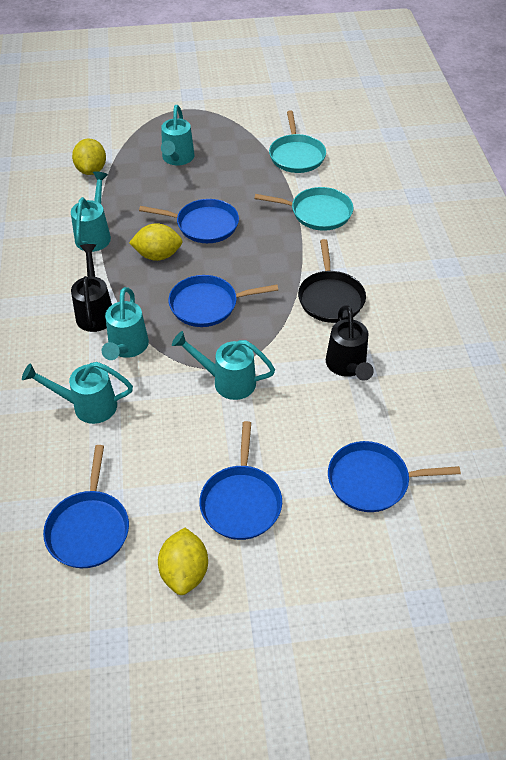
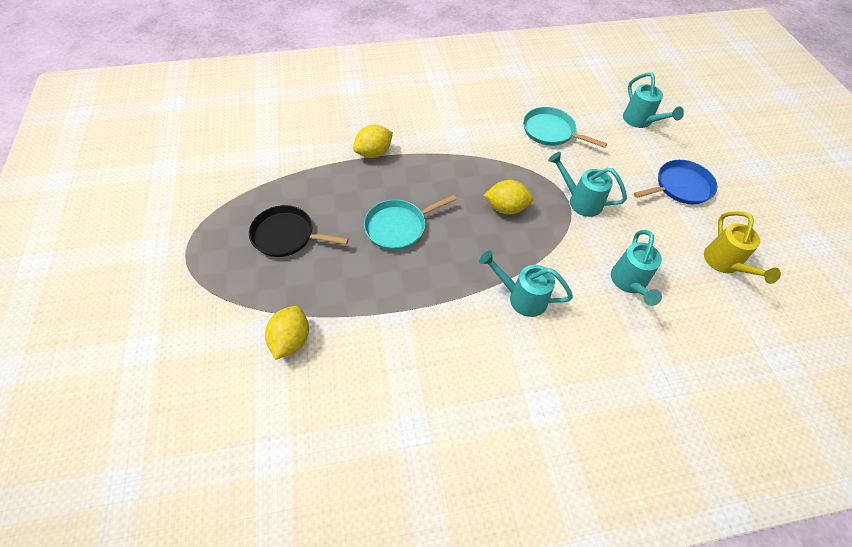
black watering can: [71,244,112,332] [326,305,374,381] = 2 -> none = 0
blue pan: [43,445,129,568] [139,199,239,243] [169,275,278,327] [199,421,282,540] [328,441,461,512] = 5 -> [634,160,717,204] = 1
turquoise watering can: [22,362,133,424] [71,171,111,252] [102,287,149,360] [161,105,195,165] [172,331,275,400] = 5 -> [479,250,573,317] [548,152,627,217] [611,230,662,306] [623,72,684,128] = 4
yellow watering can: none = 0 -> [704,211,781,284] = 1

